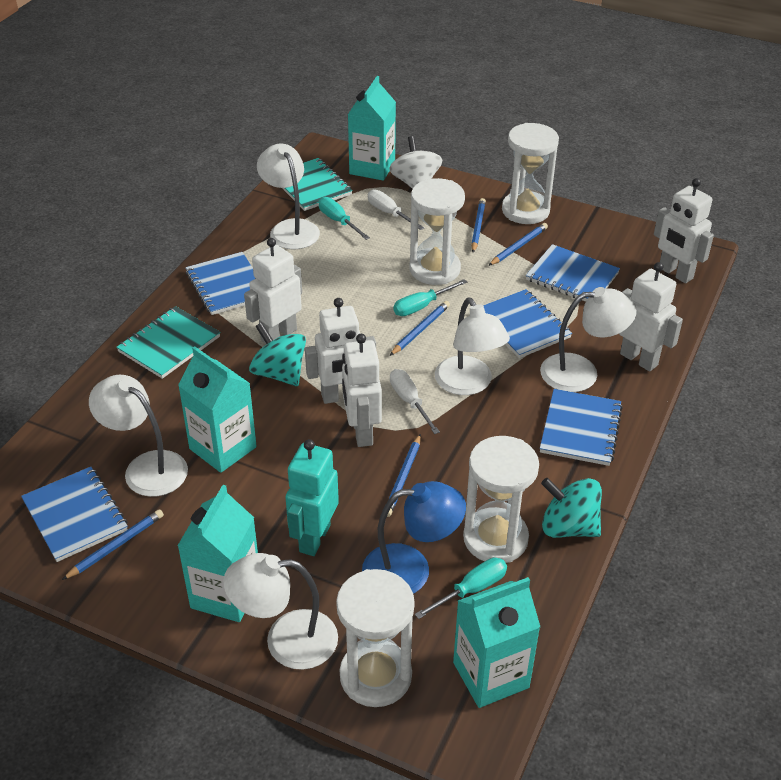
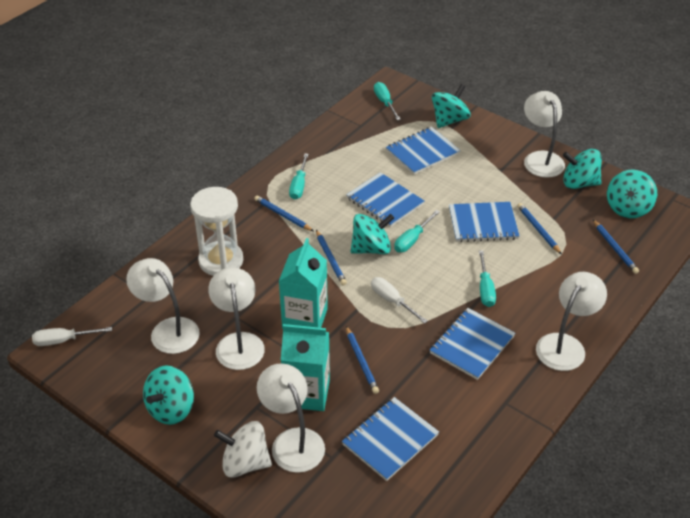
blue lamp: [362,481,466,594] = 1 -> none = 0
turquoise carton: [177,485,258,622] [178,347,257,473] [348,76,396,181] [453,577,540,708] = 4 -> [279,238,328,329] [281,324,330,411] = 2
turquoise notebook: [116,306,220,379] [282,158,353,211] = 2 -> none = 0
turquoise robot: [285,439,339,556] = 1 -> none = 0
turquoise screwdriver: [319,197,370,240] [393,279,467,316] [415,558,507,619] = 3 -> [289,154,309,200] [374,82,401,120] [394,210,440,252] [479,251,496,307] = 4
turquoise spinning top: [249,322,306,386] [541,478,602,538] = 2 -> [143,365,194,425] [351,214,394,254] [432,84,471,128] [563,149,602,189] [607,169,657,218] = 5
white hourglass: [336,569,415,707] [409,178,465,285] [463,436,539,563] [502,123,559,224] = 4 -> [190,187,243,276] = 1
white robot: [244,238,302,343] [305,298,376,404] [342,334,382,447] [619,262,683,372] [654,178,714,283] = 5 -> none = 0

